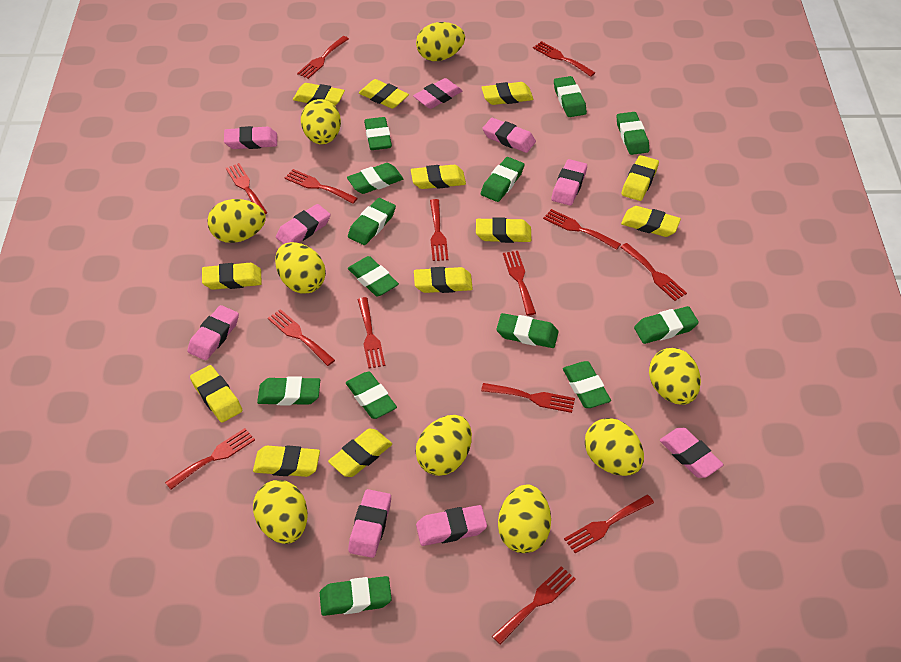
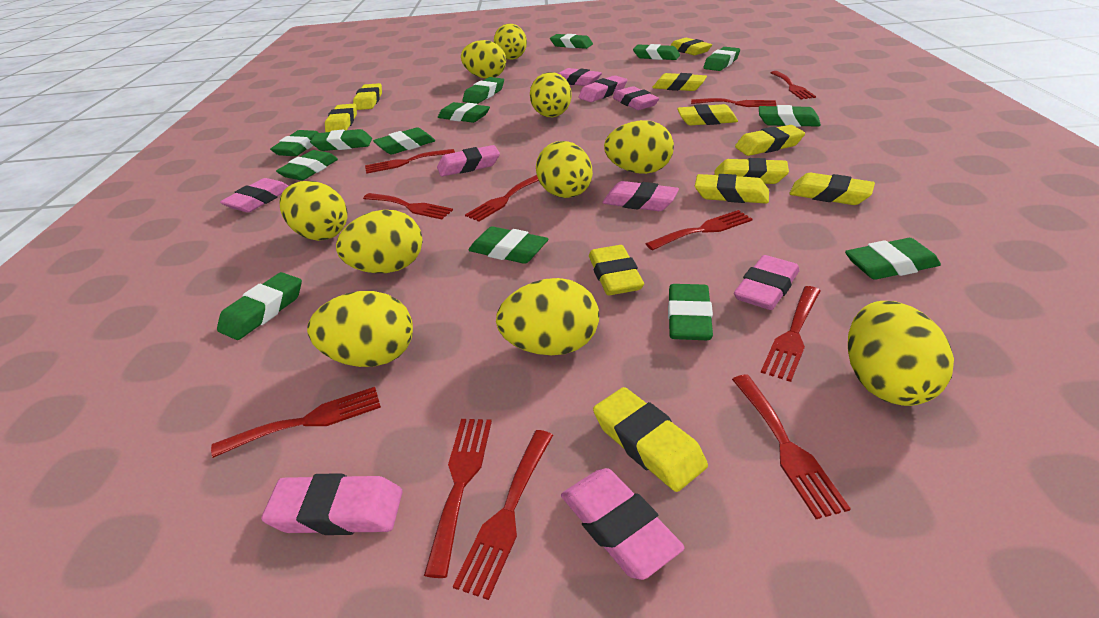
green eraser: [257,376,320,405] [320,576,392,616] [346,371,397,419] [347,163,403,194] [348,198,396,245] [348,256,399,296] [364,117,392,150] [481,157,524,202] [496,313,559,348] [554,76,587,117] [563,361,611,408] [617,112,649,155] [634,306,699,344] = 13 -> [217,272,302,340] [270,130,319,156] [276,150,338,181] [310,129,372,151] [373,127,435,154] [438,102,490,123] [462,77,504,104] [469,227,548,264] [550,34,593,49] [633,44,680,60] [668,284,713,340] [704,47,740,71] [759,105,821,127] [845,238,941,280] = 14
red fork: [165,428,255,490] [226,163,267,214] [268,309,335,366] [285,169,358,204] [297,36,349,79] [358,297,385,368] [430,199,448,261] [481,383,575,413] [492,566,576,645] [503,251,536,316] [533,41,596,77] [543,209,621,250] [564,495,654,553] [621,243,687,301] = 14 -> [211,387,381,458] [363,193,453,219] [365,149,455,174] [424,419,492,578] [453,430,553,600] [465,175,539,222] [646,210,752,251] [691,98,776,107] [732,375,851,519] [761,286,820,382] [770,71,816,100] = 11
yellow egg: [207,199,266,243] [253,480,308,544] [275,242,326,294] [301,99,341,144] [416,22,465,61] [416,415,472,476] [498,484,551,553] [585,418,644,476] [649,348,701,405] = 9 -> [280,181,348,241] [307,291,413,367] [336,210,423,273] [461,40,506,79] [494,24,527,60] [496,278,599,355] [530,72,572,117] [536,141,593,198] [604,120,674,174] [848,301,954,406] = 10
yellow eraser: [190,365,242,422] [202,263,262,290] [253,445,320,477] [293,83,345,106] [328,429,392,477] [359,79,409,109] [411,165,466,189] [414,267,473,293] [476,217,531,243] [481,82,533,105] [621,155,659,201] [621,206,681,237] = 12 -> [325,104,357,132] [353,83,382,110] [589,245,644,295] [593,387,708,492] [652,73,707,91] [670,38,712,55] [677,104,738,126] [695,174,769,204] [714,158,789,184] [735,125,805,156] [789,173,875,205] = 11

